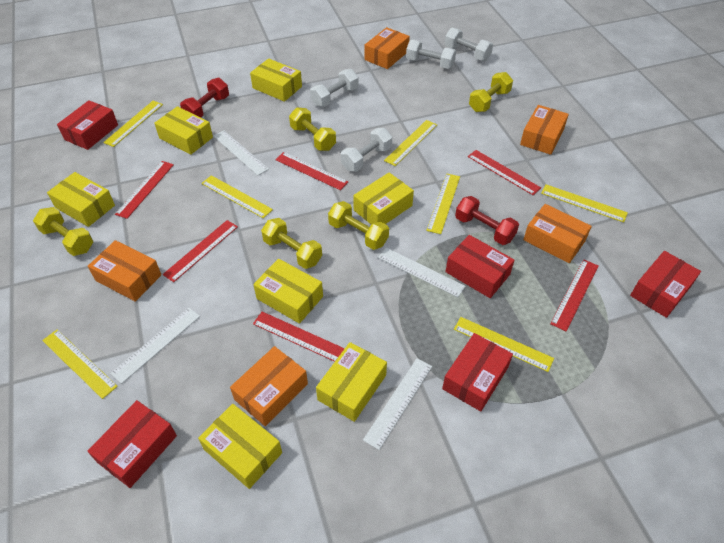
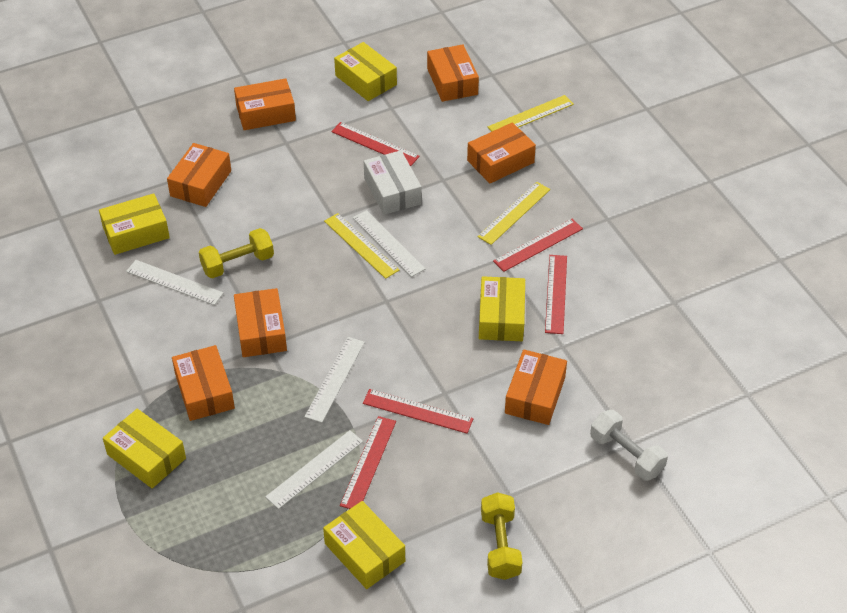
orange box: [88,240,161,302] [230,346,308,426] [365,27,410,69] [520,105,569,155] [523,204,592,263] = 5 -> [167,143,231,207] [172,345,235,421] [234,78,296,130] [234,288,287,357] [427,45,479,102] [467,122,536,183] [505,349,567,425] = 7
red box: [57,100,118,150] [88,400,177,488] [442,333,513,411] [446,235,515,298] [630,251,701,318] = 5 -> none = 0
red dumbbell: [180,78,229,117] [455,196,519,245] = 2 -> none = 0
red ruler: [115,161,174,219] [163,220,238,282] [253,312,345,362] [275,152,348,190] [468,150,541,195] [550,259,599,331] = 6 -> [331,122,420,166] [340,416,396,509] [363,389,473,433] [493,219,583,272] [545,255,567,334] = 5
white box: none = 0 -> [364,150,422,215] = 1
white dumbbell: [310,69,358,107] [341,128,392,172] [406,40,456,69] [445,27,493,61] = 4 -> [590,410,668,481] = 1
yellow box: [47,172,115,227] [154,106,213,155] [198,404,282,489] [250,58,302,102] [253,259,323,324] [316,342,387,422] [353,172,414,224] = 7 -> [99,193,170,255] [103,409,186,489] [323,501,405,589] [334,42,397,101] [479,276,525,341] = 5
yellow dumbbell: [33,207,93,256] [261,218,322,269] [289,107,336,151] [328,201,389,250] [469,72,513,112] = 5 -> [199,228,274,278] [481,492,523,580] = 2
yellow ruler: [42,329,118,399] [103,101,163,147] [202,175,273,218] [384,120,437,166] [426,174,460,234] [454,317,554,372] [541,184,628,222] = 7 -> [324,213,399,279] [477,182,550,245] [488,95,574,132] = 3

